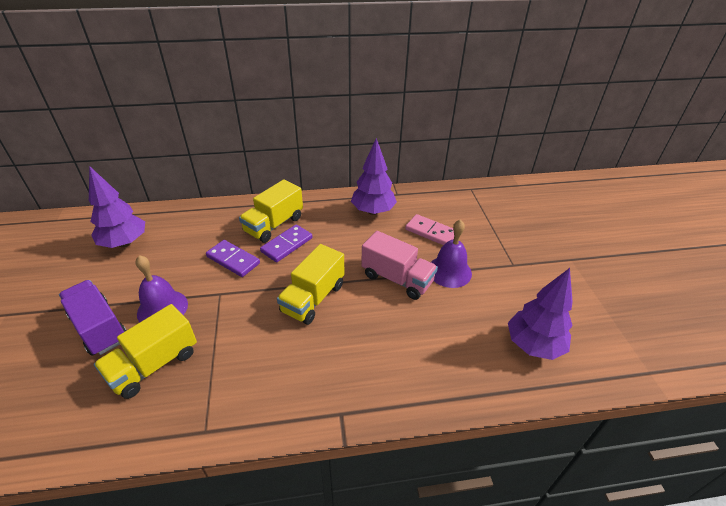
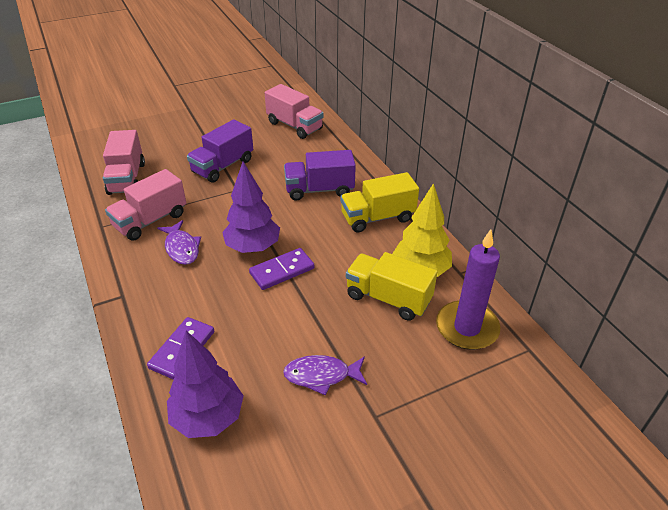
pink domino: [405,214,454,245] = 1 -> none = 0
pink truck: [361,231,438,300] = 1 -> [103,130,145,195] [105,169,186,241] [265,84,323,139] = 3
purple bell: [136,255,188,322] [431,219,472,288] = 2 -> none = 0
purple candle: none = 0 -> [436,229,500,350] = 1
purple fish: none = 0 -> [157,220,201,265] [283,355,367,395] = 2
purple tree: [89,166,145,248] [351,138,397,215] [508,268,573,360] = 3 -> [167,331,244,438] [222,162,280,253] = 2
purple truck: [59,280,127,356] = 1 -> [187,119,253,183] [284,150,356,201] = 2
yellow tree: none = 0 -> [392,183,452,277] = 1
yellow truck: [94,304,197,399] [239,179,303,243] [277,244,344,325] = 3 -> [340,172,419,233] [346,252,437,321] = 2

